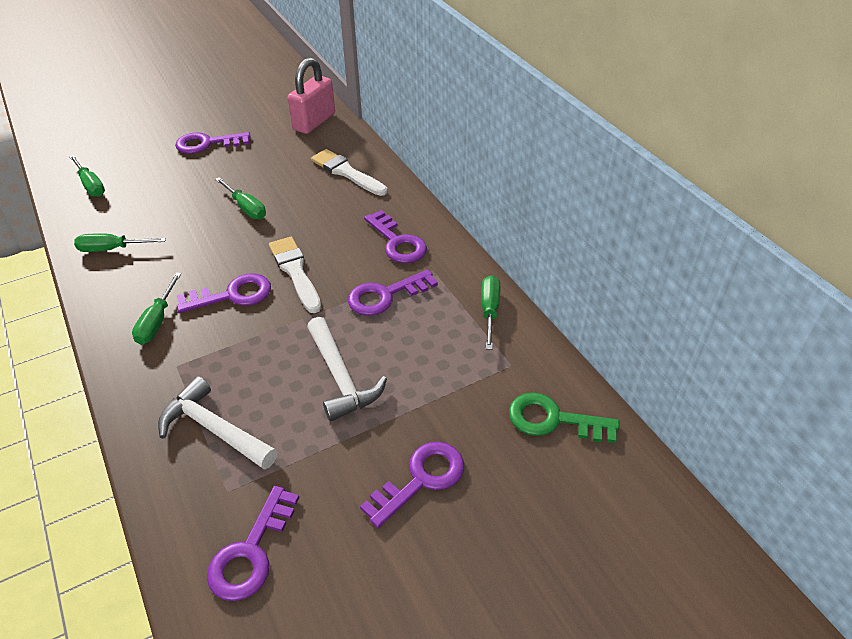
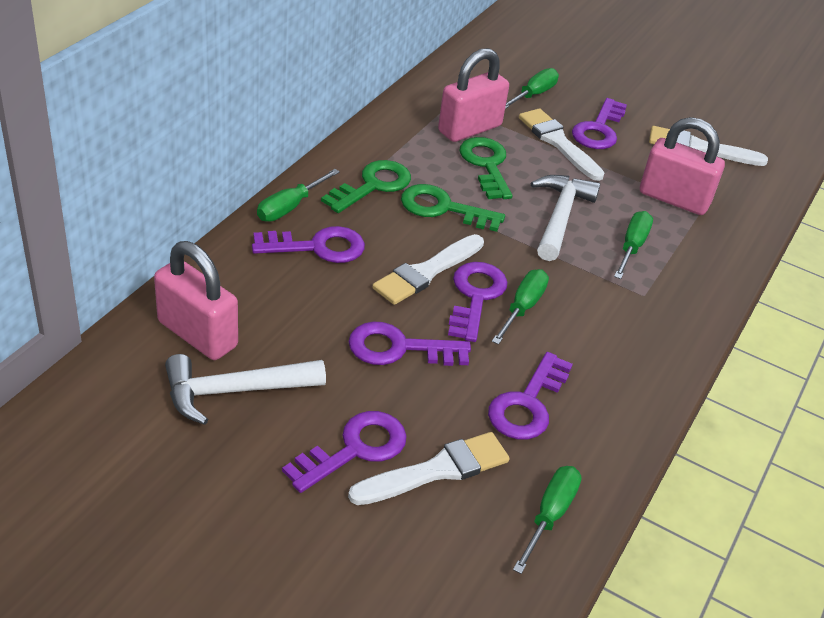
green key: [509,392,620,443] = 1 -> [321,160,411,213] [401,184,505,232] [460,137,513,199] = 3
pink padlock: [288,58,335,134] = 1 -> [154,241,238,360] [438,48,509,142] [640,117,725,215] = 3
white brush: [269,237,321,313] [311,149,387,196] = 2 -> [348,432,510,505] [372,234,484,305] [519,108,604,181] [649,126,768,166] = 4

